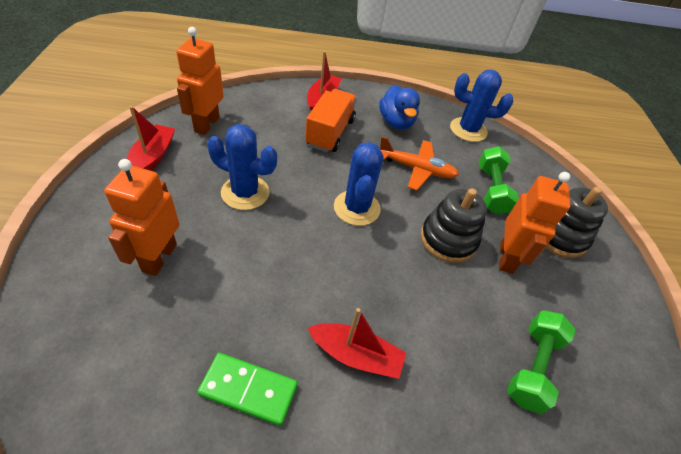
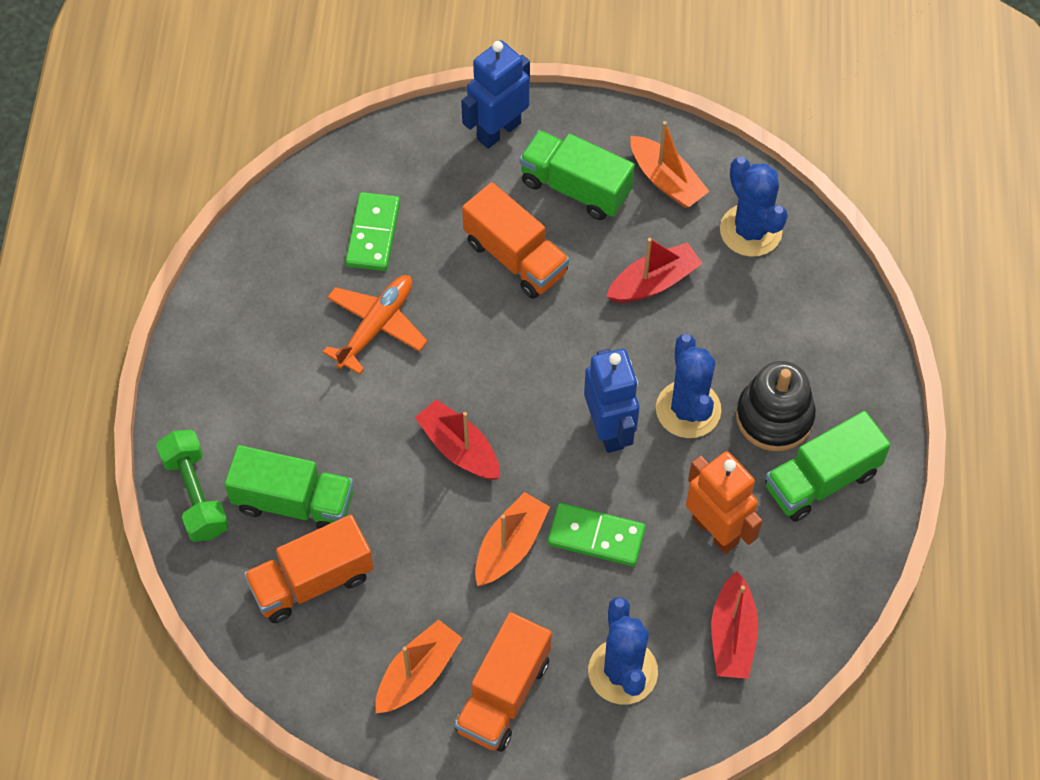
black stacking toy: [420,188,487,263] [545,187,608,258] = 2 -> [736,361,816,451] = 1
blue duck: [379,85,420,130] = 1 -> none = 0
blue robot: none = 0 -> [461,40,530,149] [584,349,639,453] = 2
green domino: [197,353,298,426] = 1 -> [345,192,400,271] [548,503,646,566] = 2
green dumbbell: [479,146,519,215] [507,310,575,414] = 2 -> [156,430,229,542] = 1
green truck: none = 0 -> [225,445,354,529] [519,130,635,220] [765,411,891,522] = 3
orange boat: none = 0 -> [375,619,462,713] [475,492,550,586] [630,121,710,208] = 3
orange robot: [104,159,179,276] [176,27,224,135] [499,172,571,274] = 3 -> [686,451,762,554] = 1
orange truck: [305,89,357,152] = 1 -> [244,515,374,623] [455,612,552,752] [462,182,569,299] = 3

